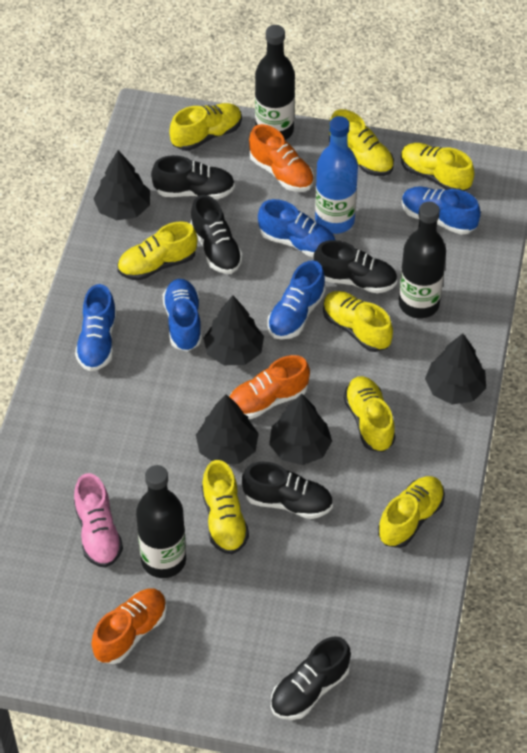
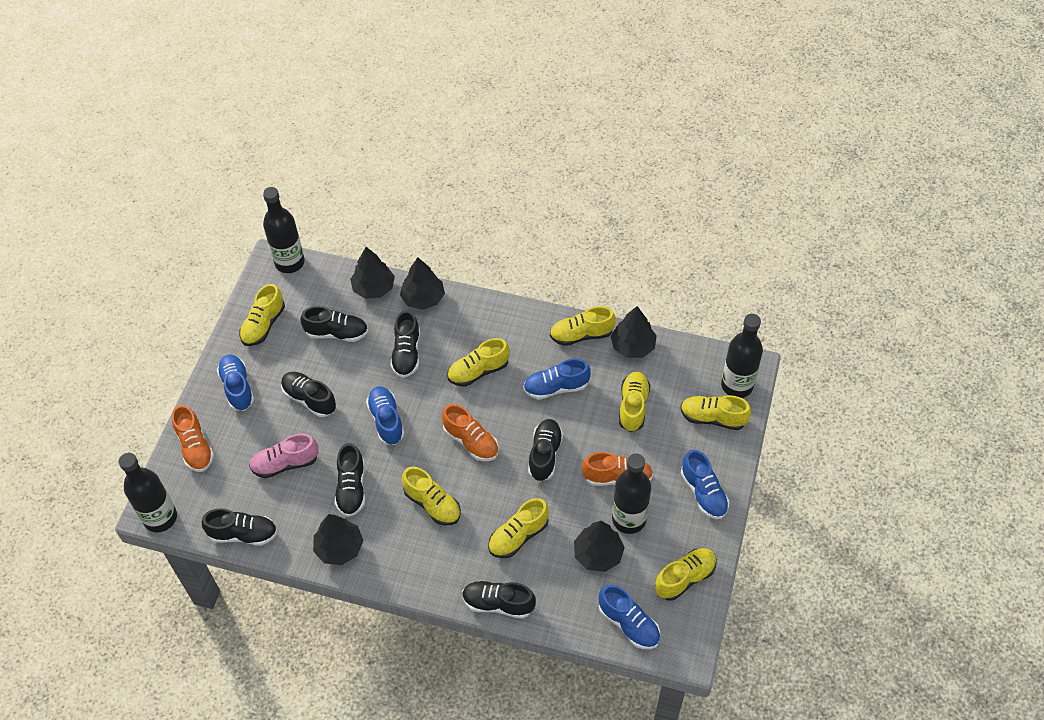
black bottle: [136,465,186,578] [255,25,295,140] [399,202,446,318] = 3 -> [118,453,177,532] [263,187,305,273] [612,453,651,534] [721,314,763,398] = 4
black shoe: [151,155,235,199] [190,195,243,274] [242,461,333,519] [271,636,351,720] [314,240,397,293] = 5 -> [202,508,277,546] [281,372,336,417] [301,306,368,342] [335,443,365,517] [390,310,420,378] [462,581,536,619] [528,419,563,482] = 7
blue bottle: [315,116,358,234] = 1 -> none = 0

